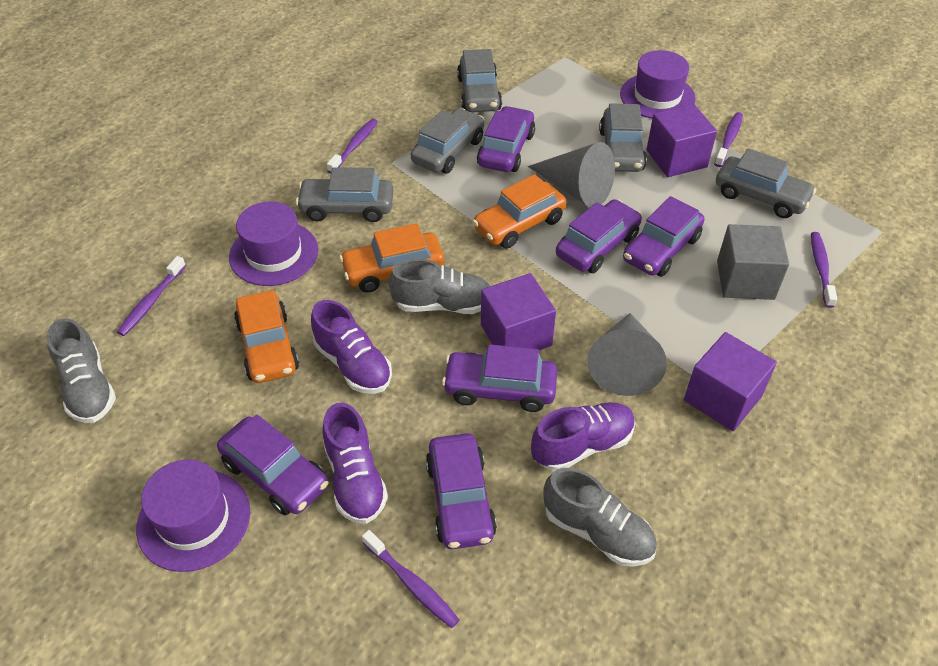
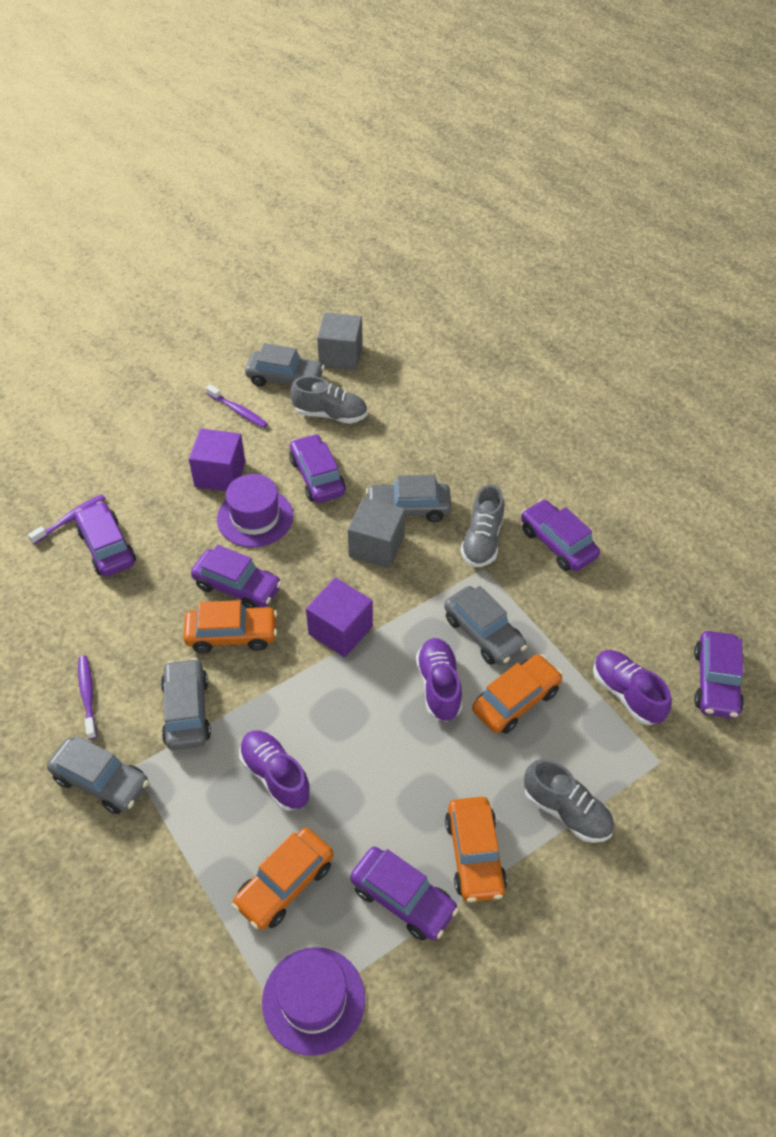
grey cone: [528,142,615,207] [587,313,667,396] = 2 -> none = 0
grey cube: [717,224,789,300] = 1 -> [317,312,363,371] [348,497,405,568] = 2
orange car: [234,290,299,383] [339,223,444,293] [472,174,567,249] = 3 -> [183,600,277,653] [232,828,333,930] [445,797,507,902] [472,654,563,734] = 4
purple cube: [481,273,556,350] [647,104,717,177] [684,332,777,431] = 3 -> [189,428,245,491] [306,578,373,657] = 2
purple hat: [136,460,250,572] [229,202,319,286] [620,50,696,119] = 3 -> [217,474,293,547] [262,947,365,1056] = 2
purple toothbrush: [117,256,186,336] [327,119,378,173] [362,530,459,628] [714,112,743,167] [811,232,837,308] = 5 -> [28,494,106,544] [78,656,97,739] [206,384,268,428] = 3

